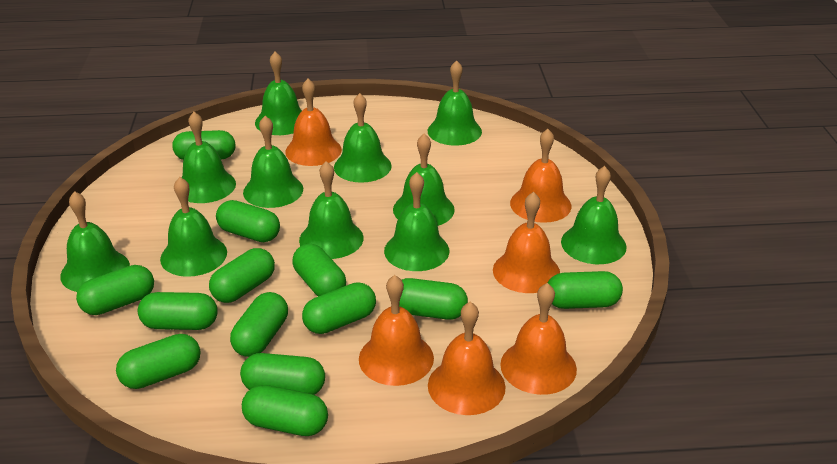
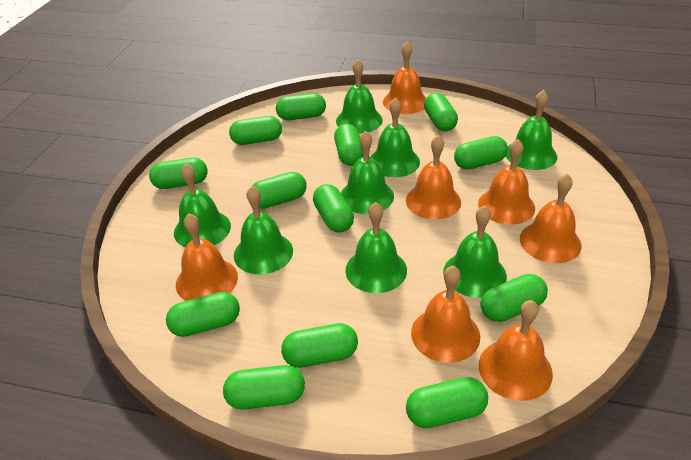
green bell: [60,191,130,292] [160,177,227,277] [182,112,236,203] [243,116,303,208] [255,52,302,135] [299,161,364,259] [334,93,392,183] [384,172,449,271] [393,134,455,226] [428,60,482,146] [561,166,627,264] = 11 -> [174,164,231,247] [234,186,293,275] [336,59,383,134] [341,131,394,214] [345,202,407,293] [371,98,420,177] [443,205,507,298] [506,90,557,170] = 8
orange bell: [285,79,342,166] [359,275,434,386] [428,302,506,415] [493,192,560,293] [500,283,577,395] [510,129,571,223] = 6 -> [176,214,238,301] [383,42,426,114] [406,135,461,219] [411,266,480,363] [478,139,535,225] [479,300,553,401] [520,174,582,263] = 7

